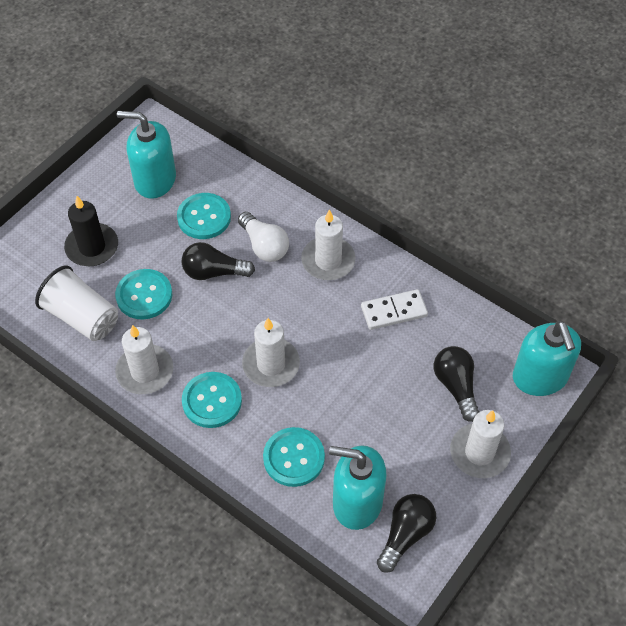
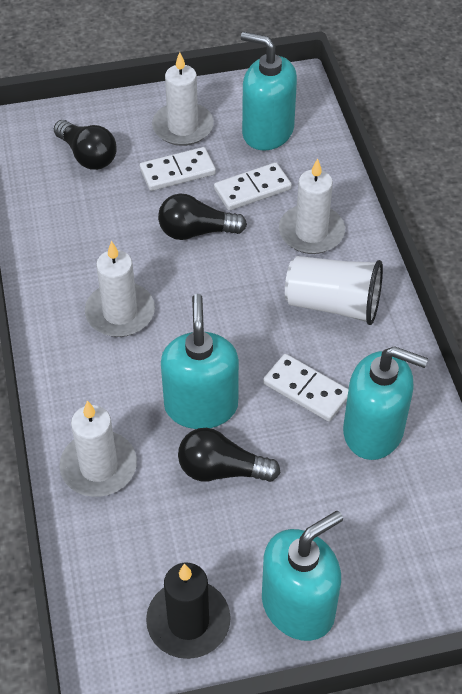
turquoise button: [115,269,172,319] [177,193,231,239] [182,372,242,428] [263,427,325,487] = 4 -> none = 0
turquoise soap dispenser: [117,111,176,199] [329,445,387,530] [513,321,581,396] = 3 -> [161,294,239,429] [241,32,297,151] [262,511,343,641] [343,346,428,460] = 4
white domino: [361,289,428,330] = 1 -> [140,147,216,191] [214,162,292,211] [263,354,349,422] = 3
white light bulb: [238,212,289,262] = 1 -> none = 0

